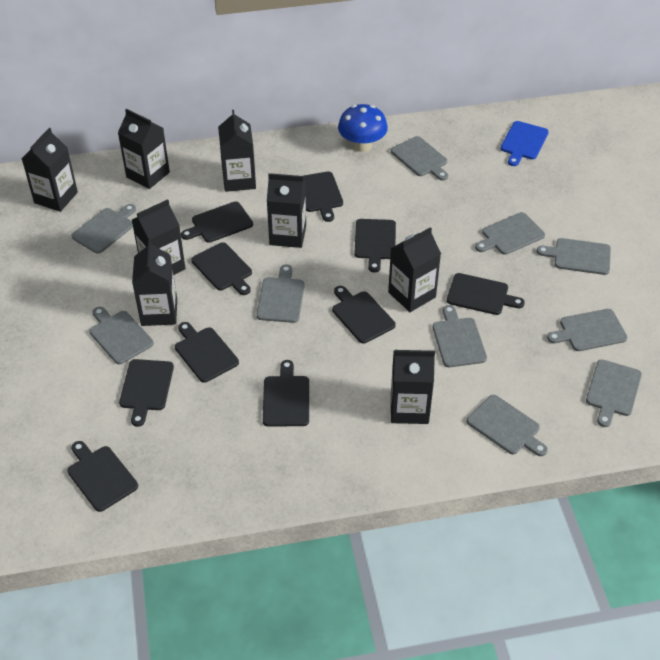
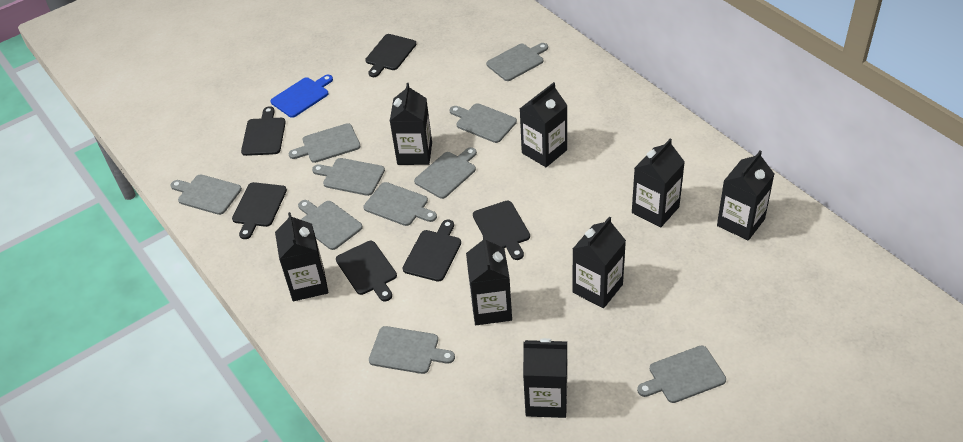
black cutting board: [67,441,138,512] [119,359,174,427] [175,322,239,383] [181,201,253,243] [191,242,252,295] [263,360,309,427] [303,172,343,222] [332,286,396,343] [354,219,396,272] [447,273,525,315] = 10 -> [232,182,287,239] [241,106,286,156] [336,241,397,301] [365,34,416,77] [403,219,461,282] [473,201,530,260] = 6
blue mushroom: [338,104,388,152] = 1 -> none = 0

